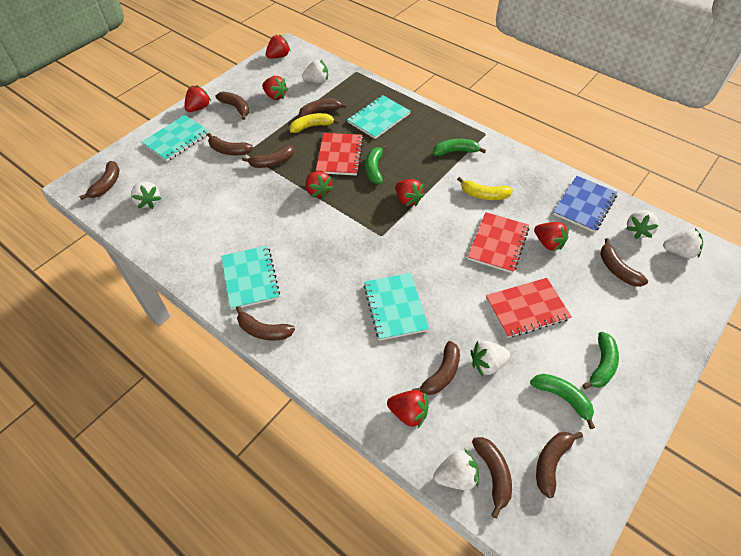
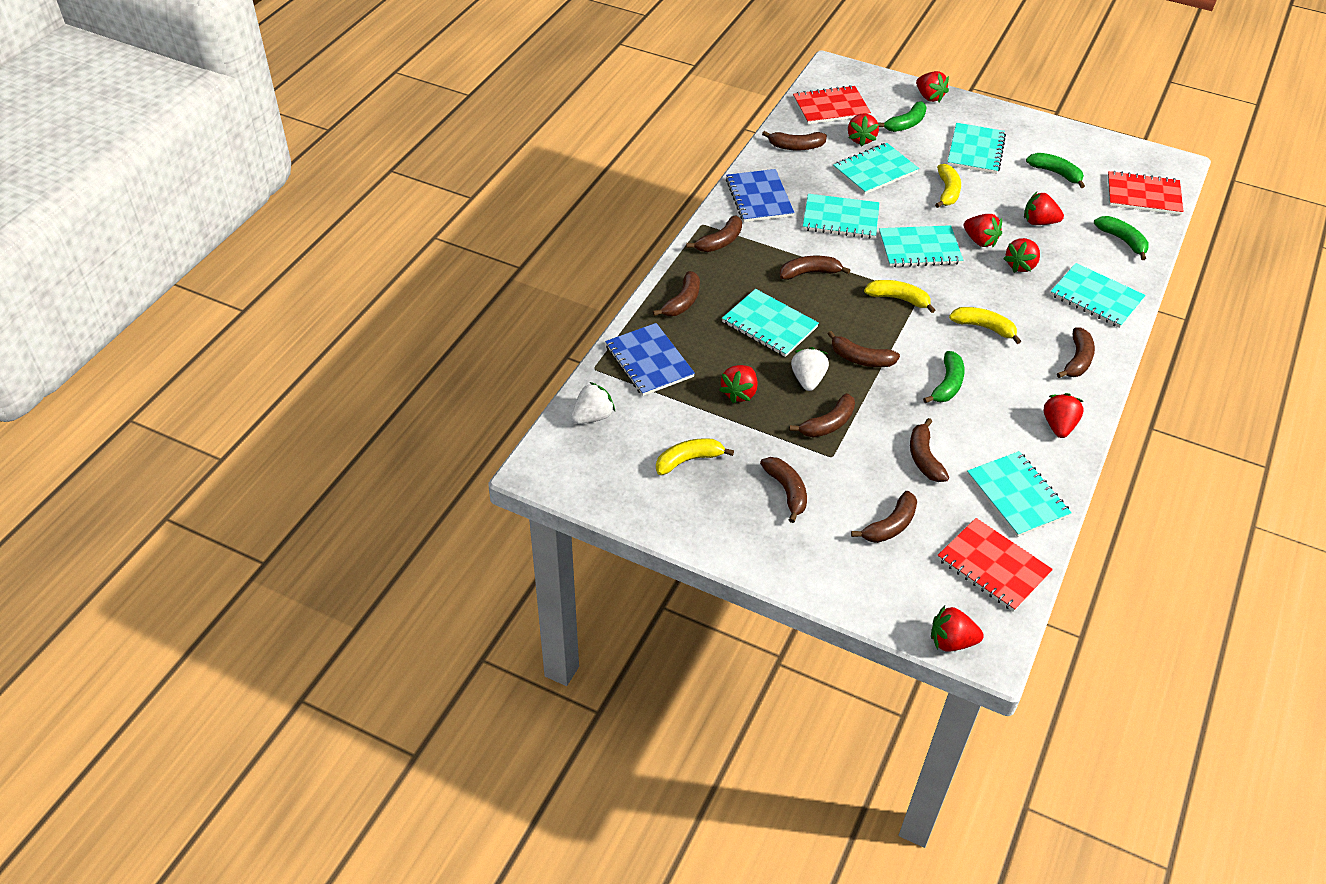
blue notebook: [553,176,618,233] = 1 -> [605,323,695,396] [726,169,795,222] = 2
red strawberry: [184,85,211,112] [262,76,288,100] [266,34,291,59] [306,171,333,199] [387,390,429,428] [395,179,424,206] [534,222,569,251] = 7 -> [719,365,757,403] [848,113,879,147] [916,71,949,102] [931,606,984,652] [964,214,1002,247] [1003,238,1040,273] [1024,192,1064,225] [1044,393,1084,438] = 8
turquoise notebook: [142,115,209,162] [221,246,280,310] [347,95,411,139] [363,273,429,341] = 4 -> [722,289,819,357] [803,194,880,239] [833,143,919,195] [879,225,963,267] [947,123,1006,174] [967,451,1072,537] [1050,263,1146,328] = 7
white strawberry: [131,181,161,209] [302,60,328,83] [433,448,479,490] [471,341,510,376] [626,210,659,239] [663,228,703,258] = 6 -> [571,382,615,424] [791,347,829,391] = 2
yellow banana: [290,113,340,133] [457,177,513,200] = 2 -> [656,438,734,475] [864,280,935,313] [935,164,961,208] [949,307,1021,344] = 4

